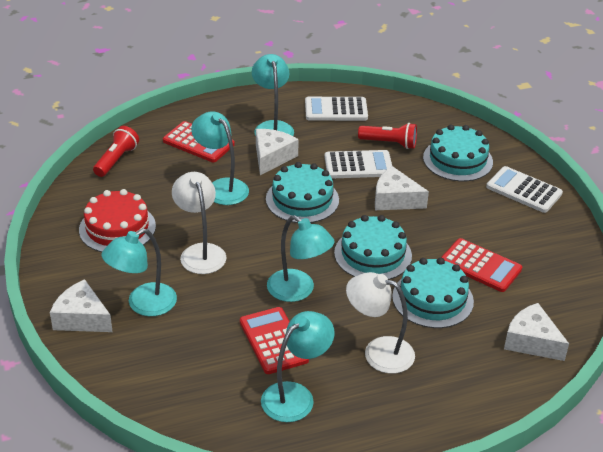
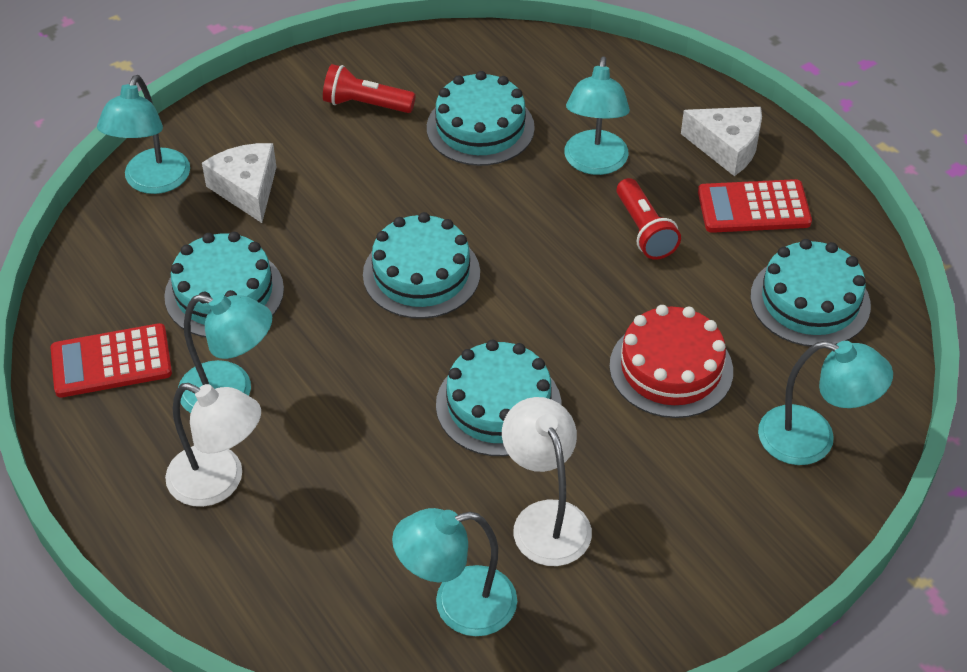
red calculator: [163,121,235,162] [240,307,309,374] [441,238,522,292] = 3 -> [50,323,172,398] [698,179,812,233] = 2
turquoise cake: [266,162,339,223] [334,215,412,280] [392,258,474,328] [423,124,493,182] = 4 -> [164,232,284,337] [363,212,480,319] [427,71,535,166] [436,340,561,456] [750,239,871,347] = 5
white calculator: [305,97,368,121] [324,150,392,178] [486,166,563,213] = 3 -> none = 0
white cheese: [50,279,113,332] [256,129,299,175] [375,166,429,210] [504,303,569,361] = 4 -> [202,143,276,223] [681,107,762,176] = 2

